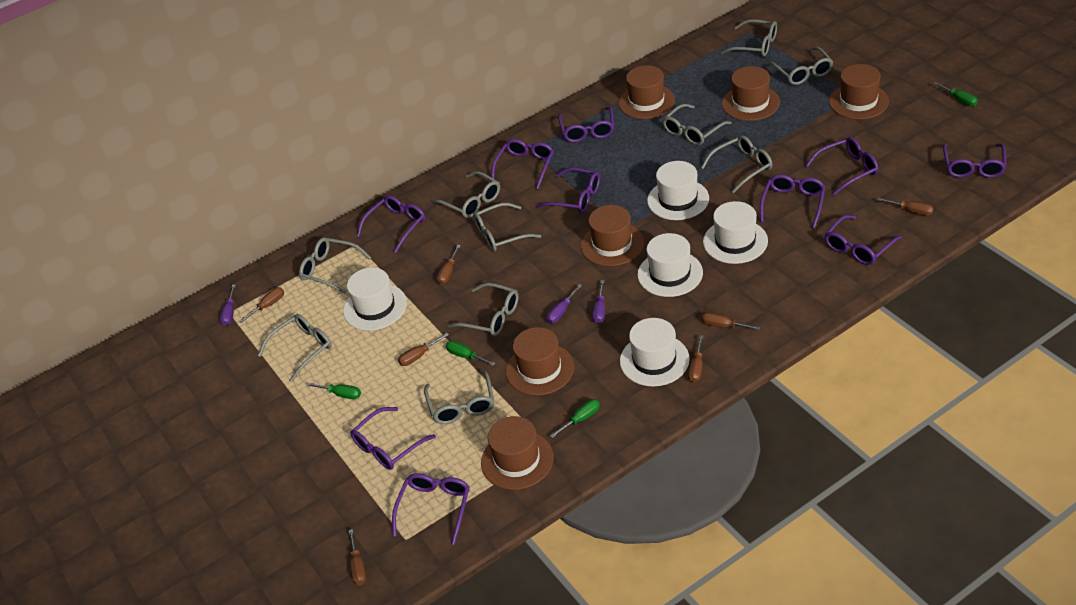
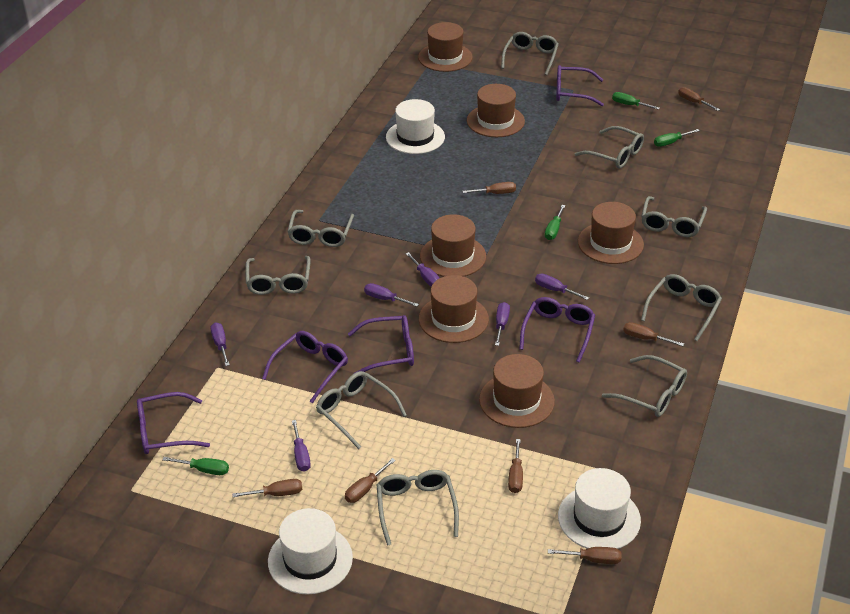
grey glasses: [258,314,332,382] [299,237,371,294] [424,369,494,424] [432,171,500,218] [447,283,519,336] [473,203,541,252] [662,104,732,145] [701,135,773,193] [720,19,777,57] [767,47,833,85] = 10 -> [245,256,311,295] [287,210,354,247] [316,371,407,449] [377,470,459,546] [501,32,559,75] [575,126,644,169] [602,355,687,417] [641,196,707,237] [641,274,722,341] = 9
purple glasses: [351,407,436,470] [356,195,425,253] [392,473,470,544] [491,139,554,189] [536,167,600,213] [558,107,615,143] [760,174,825,229] [805,137,878,195] [824,215,902,265] [943,143,1007,178] = 10 -> [137,392,210,454] [262,331,348,403] [348,315,414,373] [519,297,595,362] [556,65,604,106] = 5
purple screwdriver: [220,285,236,326] [547,284,582,323] [592,280,605,324] = 3 -> [210,322,230,366] [292,420,311,472] [364,283,419,307] [406,252,440,286] [495,302,510,346] [535,274,589,300] = 6
white hat: [343,267,407,331] [620,318,690,386] [637,233,703,297] [647,161,709,220] [703,201,768,264] = 5 -> [268,508,353,595] [386,99,445,154] [558,468,641,549] = 3

